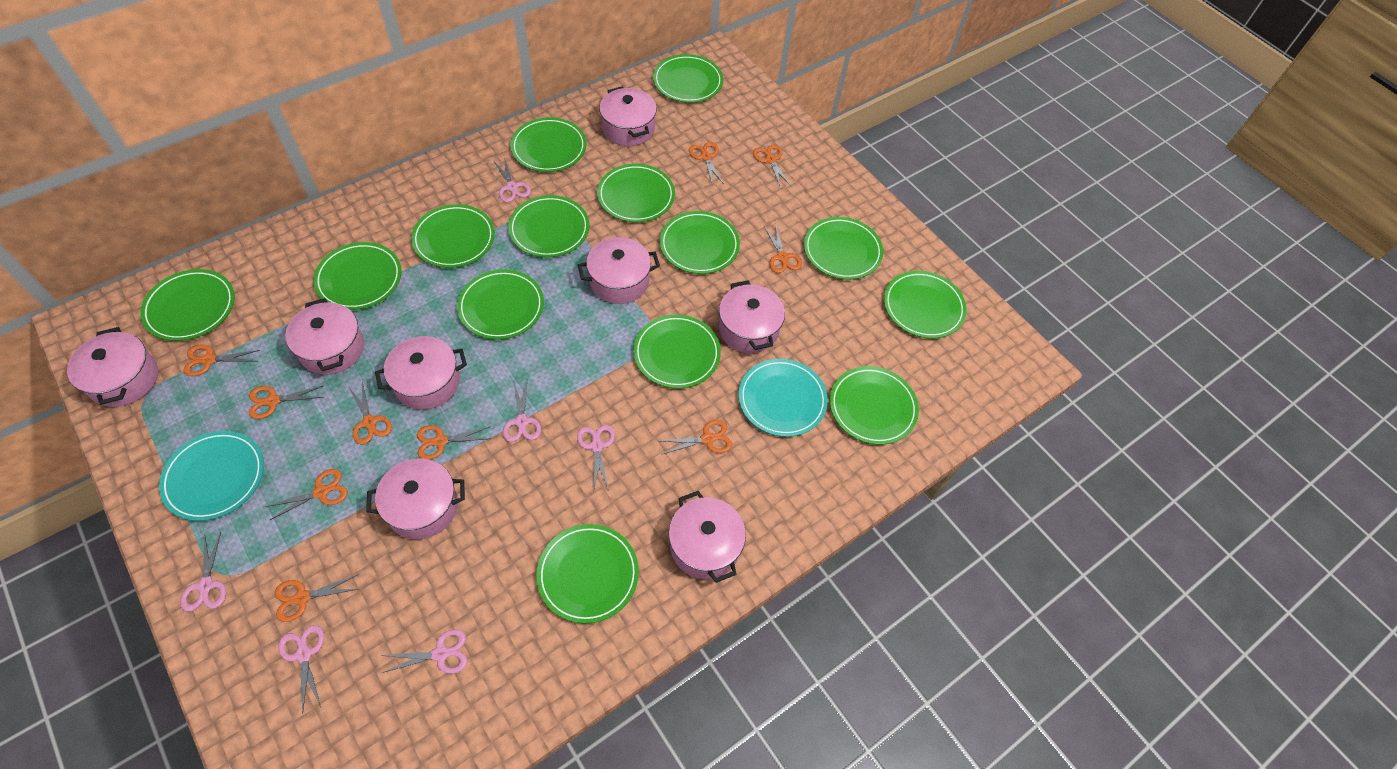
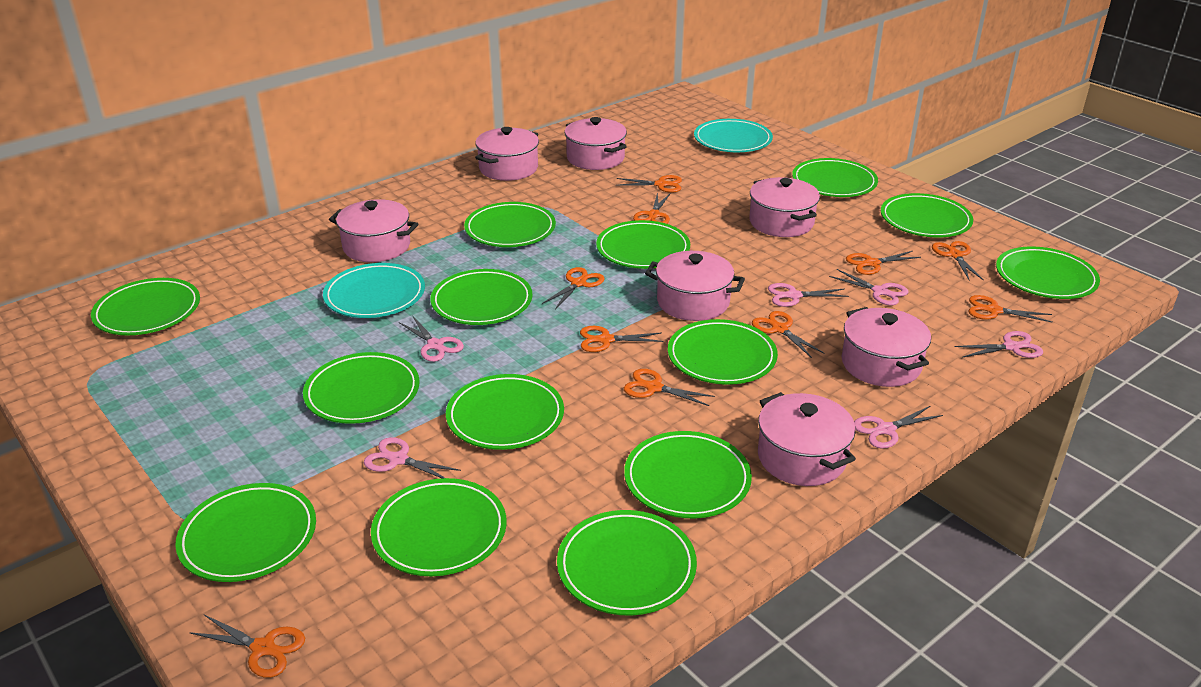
pink pot: [67,327,158,407] [285,298,364,375] [366,458,465,539] [375,336,467,410] [578,237,660,304] [599,86,657,146] [668,491,746,583] [719,280,785,353] = 8 -> [329,199,418,262] [475,127,539,181] [565,117,627,170] [645,251,745,321] [749,177,820,237] [758,392,856,486] [842,307,931,387] = 7

